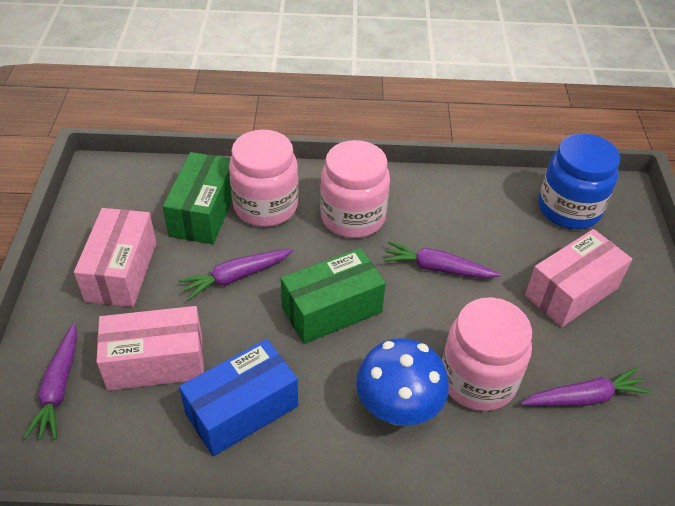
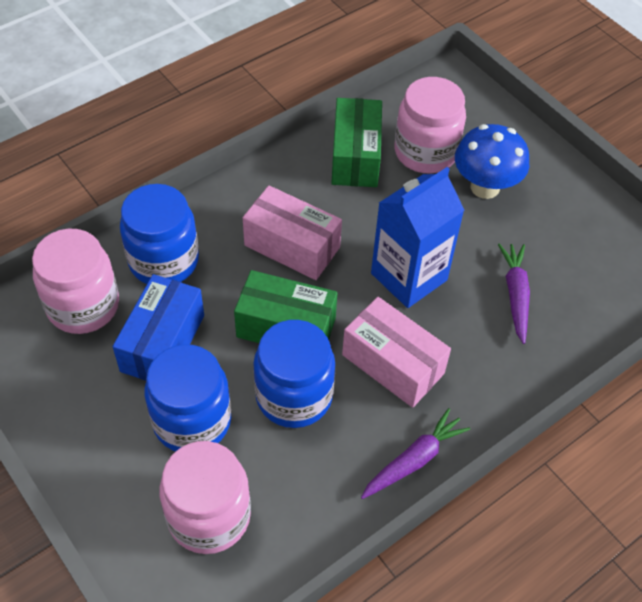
blue carton: none = 0 -> [371,167,464,308] = 1
blue jar: [538,133,620,229] = 1 -> [120,184,199,284] [144,344,231,452] [253,320,335,428] = 3
pink box: [74,208,156,307] [96,306,204,391] [525,229,632,327] = 3 -> [243,186,342,280] [342,297,451,408] = 2
purple carrot: [23,323,77,440] [178,249,293,301] [383,241,501,278] [521,368,651,406] = 4 -> [361,408,470,499] [498,244,530,344] = 2

